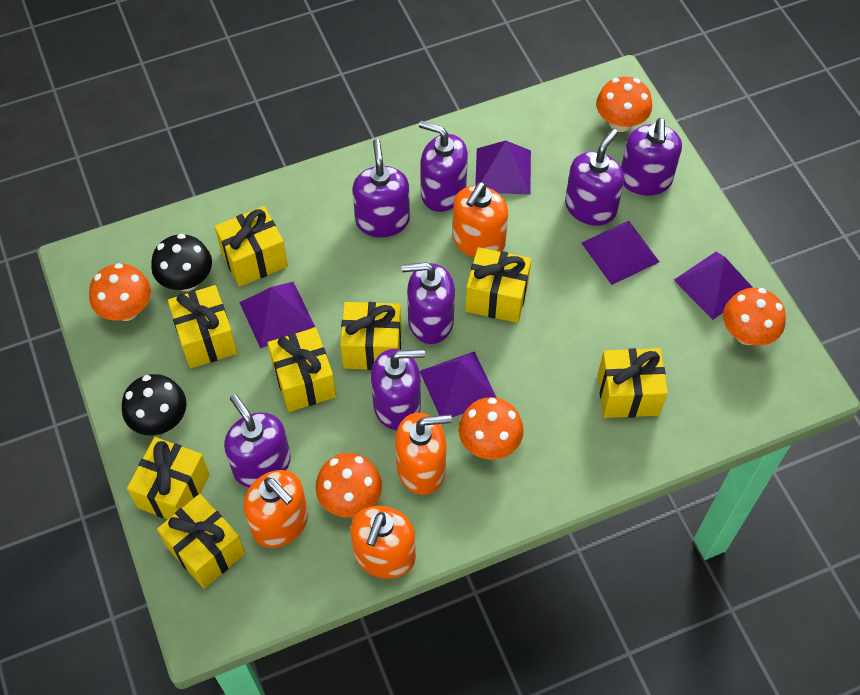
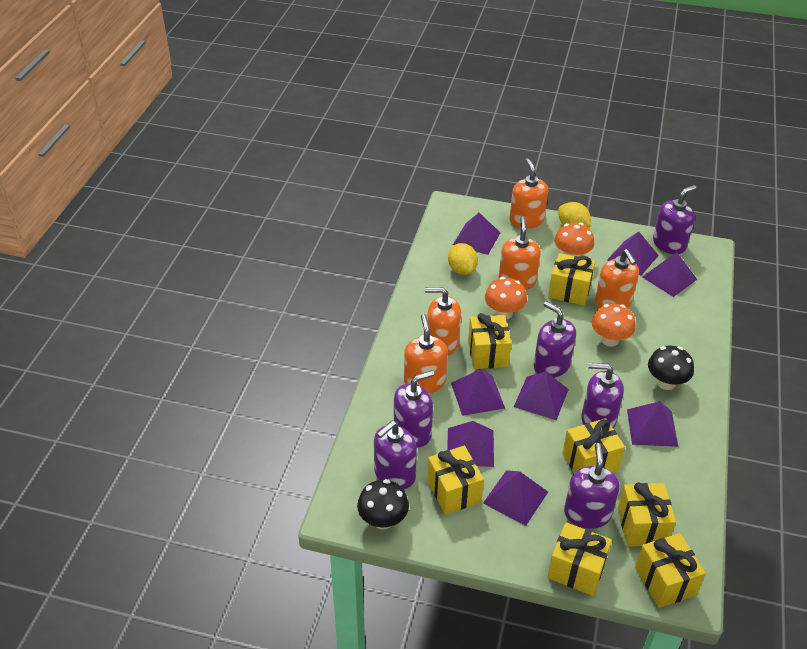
orange mushroom: [89,263,151,321] [316,453,382,517] [459,397,524,460] [596,77,652,132] [723,288,786,345] = 5 -> [485,277,527,320] [554,223,594,257] [592,304,636,347] = 3
orange soap dispenser: [243,470,308,548] [350,506,416,579] [395,413,452,495] [453,182,508,258] = 4 -> [404,314,448,393] [425,287,461,356] [498,217,541,290] [509,158,548,229] [595,249,639,308] = 5
purple pyramid: [239,282,315,349] [419,351,497,417] [475,141,531,195] [582,221,660,285] [674,252,753,320] = 5 -> [447,421,494,467] [451,369,505,416] [453,213,501,255] [483,470,548,526] [514,371,569,420] [607,232,659,275] [627,401,678,447] [642,252,697,297] = 8
purple soap dispenser: [224,394,291,487] [353,139,410,237] [371,349,425,430] [402,262,455,344] [419,121,468,212] [565,129,624,226] [621,118,682,195] = 7 -> [374,421,417,489] [394,370,434,448] [534,301,576,378] [564,443,620,529] [581,363,624,429] [653,185,696,254] = 6
yellow gift: [127,437,210,519] [157,494,245,589] [168,285,237,368] [215,206,288,287] [268,328,336,412] [340,302,401,370] [465,247,531,323] [598,348,668,418] = 8 -> [427,445,484,515] [468,313,511,369] [547,522,612,596] [548,253,595,306] [562,418,625,473] [618,482,676,547] [635,533,706,608] = 7
yellow lemon: none = 0 -> [448,243,478,275] [558,202,592,227] = 2

